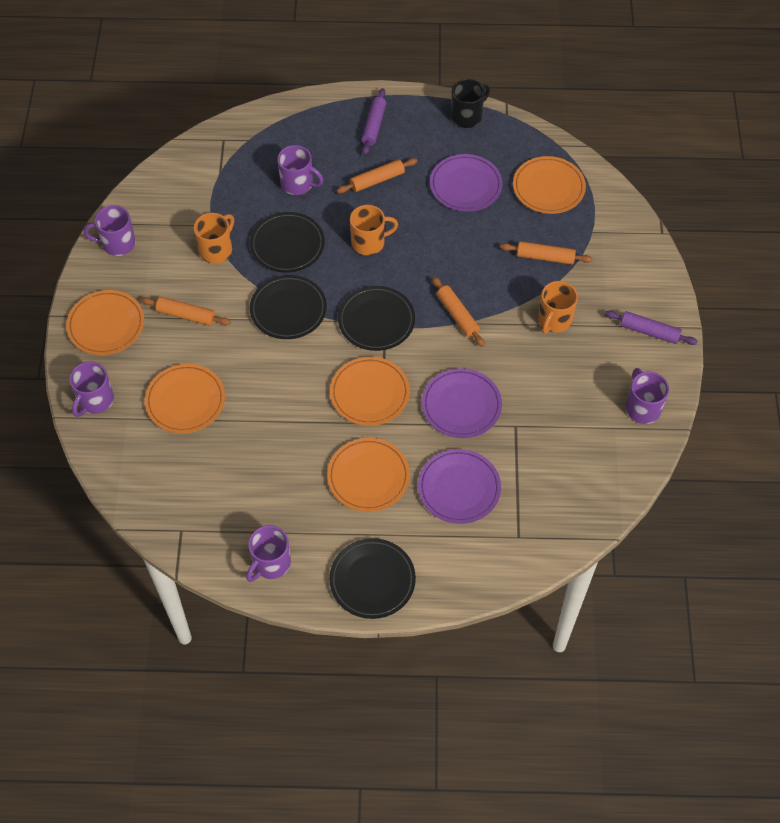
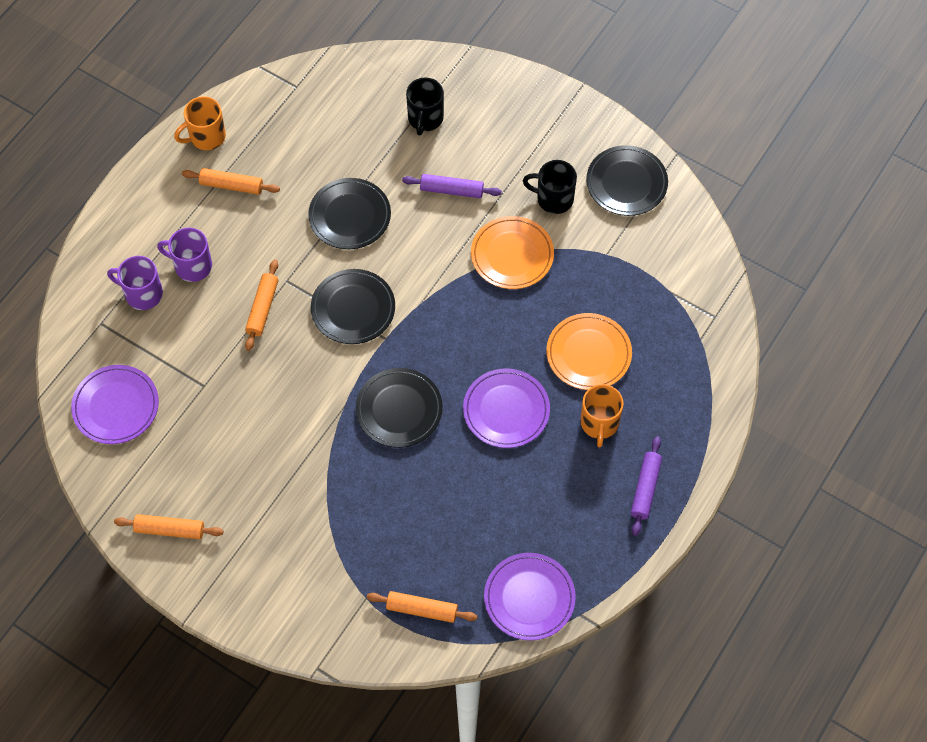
black mug: [451,79,490,128] = 1 -> [406,78,444,135] [523,160,577,214] = 2
orange mug: [194,213,234,263] [350,205,398,255] [538,281,578,334] = 3 -> [174,96,226,150] [580,384,624,447] = 2
orange plate: [66,290,144,355] [145,364,225,433] [327,438,410,512] [330,357,410,426] [513,156,586,214] = 5 -> [471,216,554,289] [546,313,632,390] = 2
purple mug: [69,362,114,417] [84,205,136,256] [246,525,291,582] [277,145,323,195] [626,368,669,424] = 5 -> [107,256,163,310] [157,228,212,282] = 2

